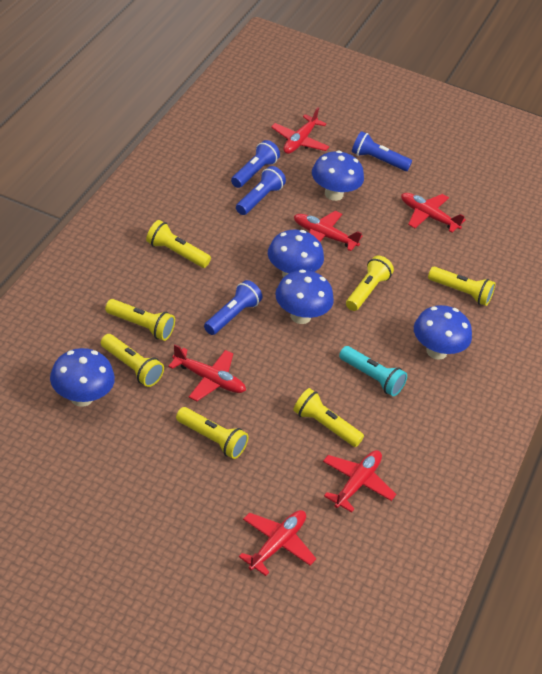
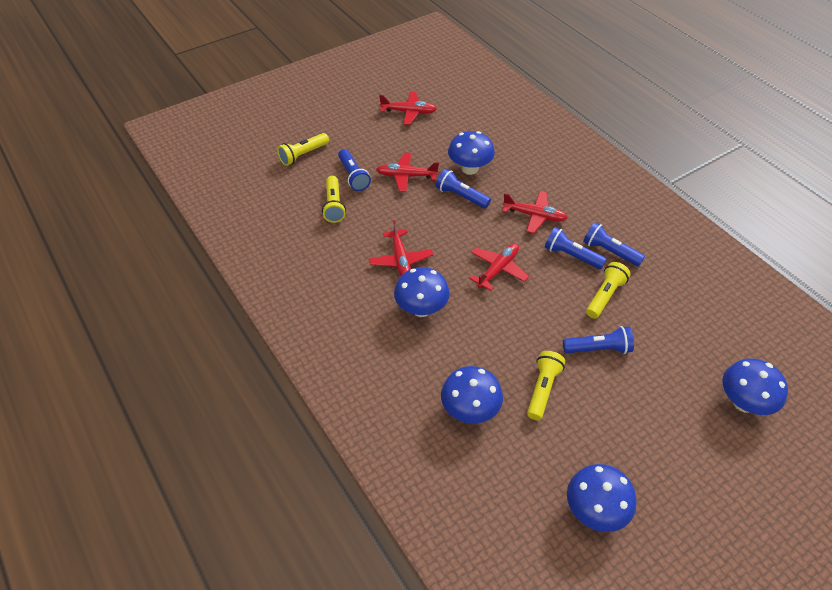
blue flashlight: [204,280,262,335] [231,140,280,188] [236,166,286,215] [352,131,412,171] = 4 -> [338,149,371,191] [436,169,491,209] [545,227,607,269] [563,326,634,354] [583,222,645,266] = 5
red plane: [168,344,246,401] [239,510,316,576] [271,107,329,154] [294,211,363,251] [323,450,396,513] [401,193,466,233] = 6 -> [369,220,433,276] [376,153,439,192] [379,92,437,125] [469,243,529,291] [502,191,568,233] = 5
turquoise flashlight: [339,346,407,396] = 1 -> none = 0
yellow flashlight: [101,334,164,387] [105,299,175,341] [146,220,211,268] [176,407,248,459] [293,388,364,447] [346,256,394,311] [428,267,495,306] = 7 -> [277,133,329,166] [322,176,346,223] [527,351,565,420] [586,262,630,319] = 4

